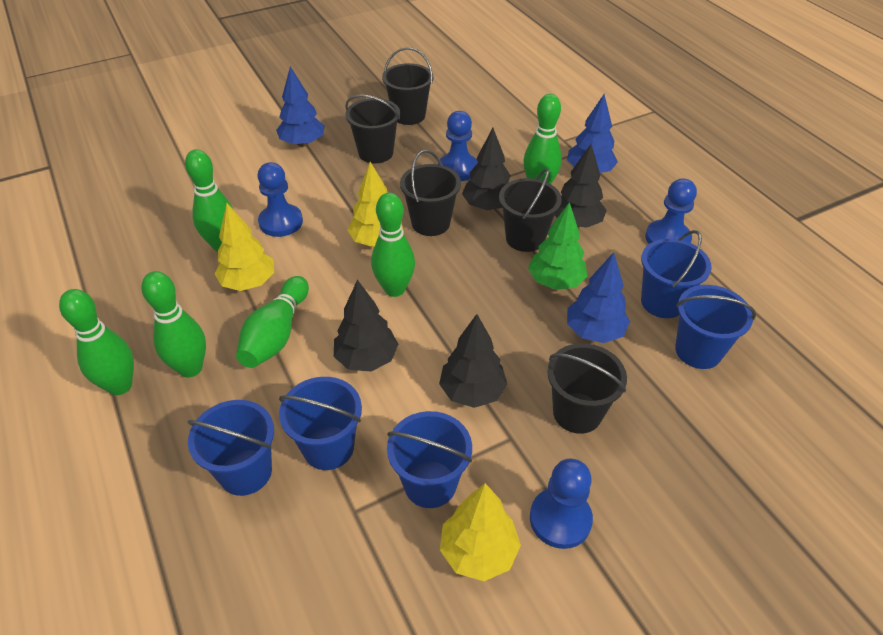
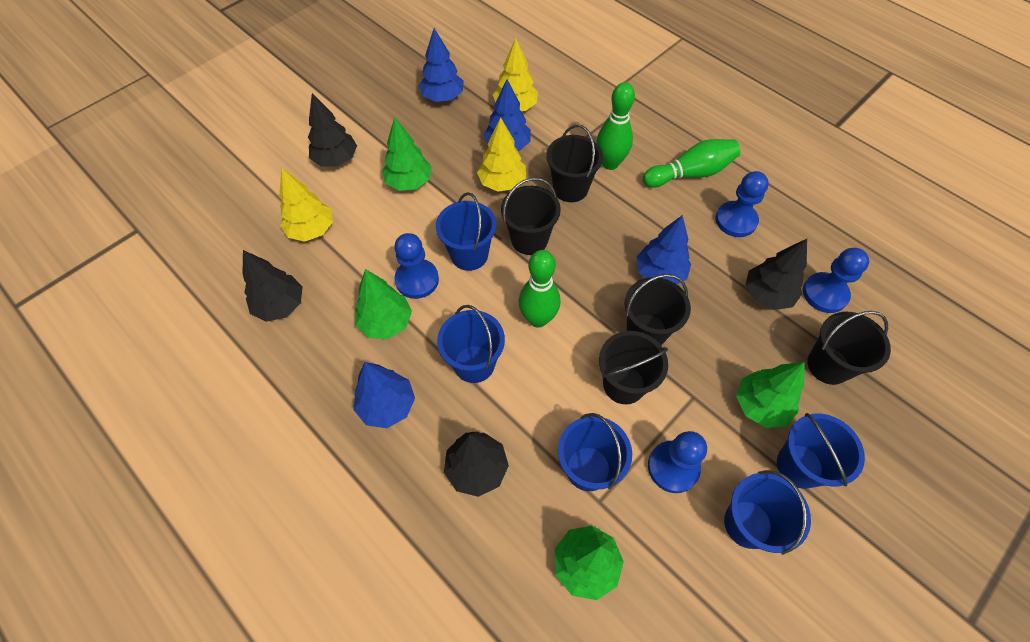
blue tree: [276,66,325,147] [567,94,618,173] [567,252,630,343] = 3 -> [353,362,415,428] [419,28,464,102] [484,79,531,151] [637,215,691,284] = 4
green bowling pin: [59,289,134,395] [141,271,206,377] [185,149,234,252] [236,276,309,368] [371,193,415,297] [523,94,562,184] = 6 -> [518,250,560,328] [596,82,635,170] [643,139,740,188] = 3
green tree: [528,202,588,290] = 1 -> [356,269,412,339] [382,117,432,191] [554,526,624,600] [736,362,805,428] = 4

